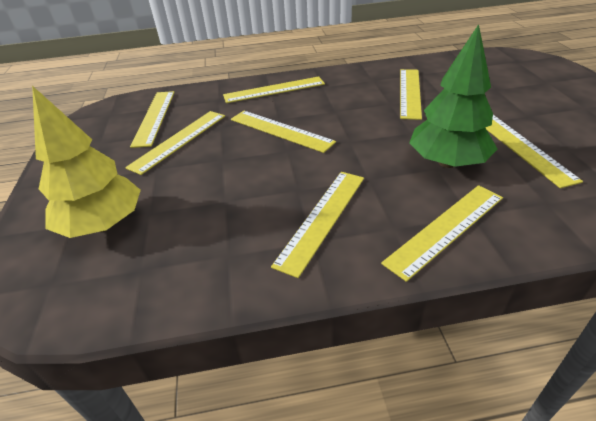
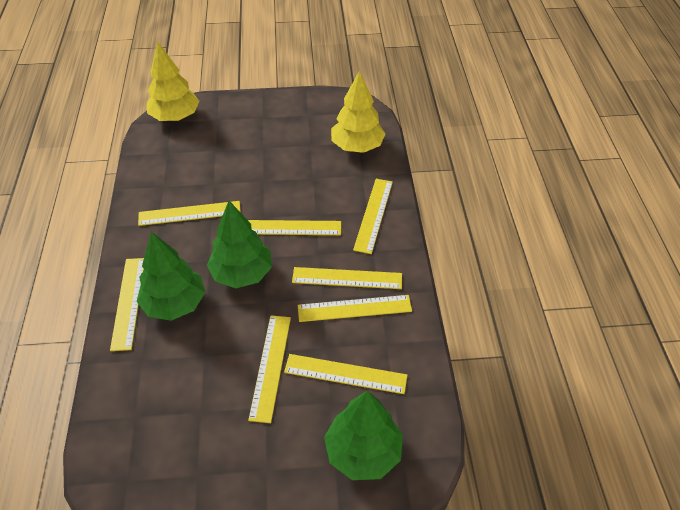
green tree: [409,24,497,168] = 1 -> [136,232,205,321] [207,201,272,288] [324,391,403,480] = 3
yellow tree: [32,86,141,238] = 1 -> [147,42,199,121] [331,71,386,153] = 2

